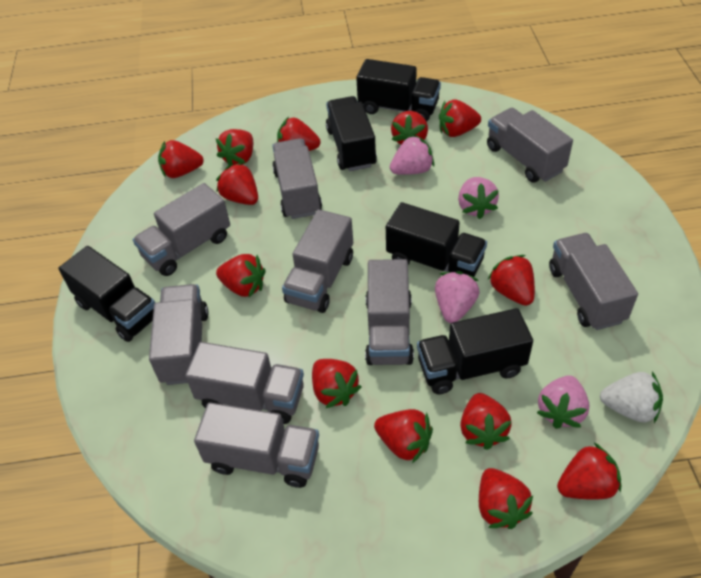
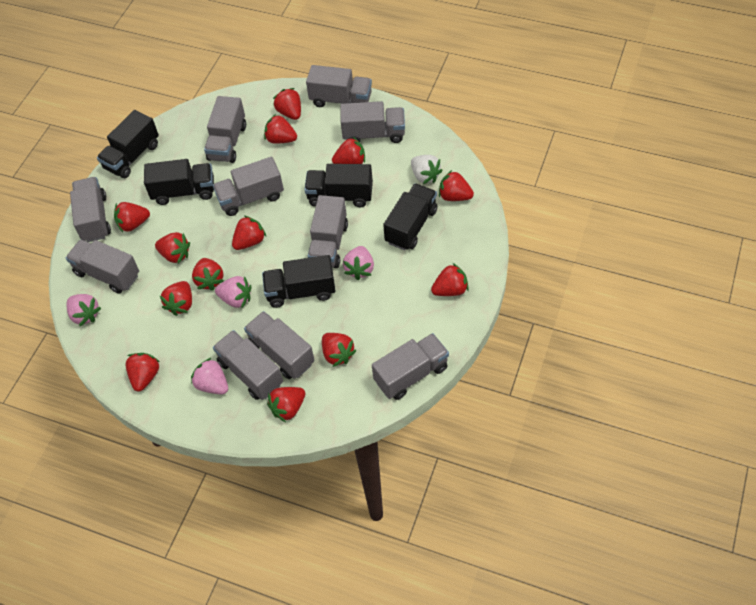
grey truck: [133,183,230,276] [149,284,208,385] [185,342,304,424] [194,402,319,488] [272,138,322,219] [282,209,353,313] [365,259,414,365] [487,108,573,182] [549,233,638,330] = 9 -> [66,239,139,294] [70,177,111,242] [204,96,246,163] [213,157,284,216] [213,330,283,400] [244,311,315,379] [306,65,372,107] [308,195,348,268] [340,101,405,143] [372,333,449,400] = 10

